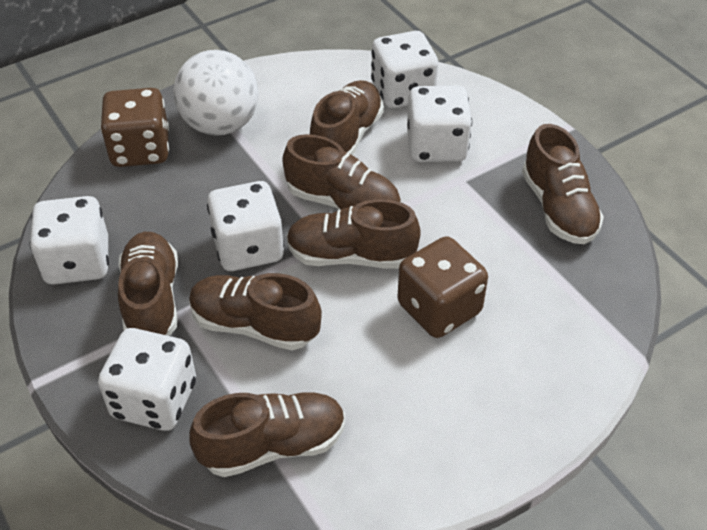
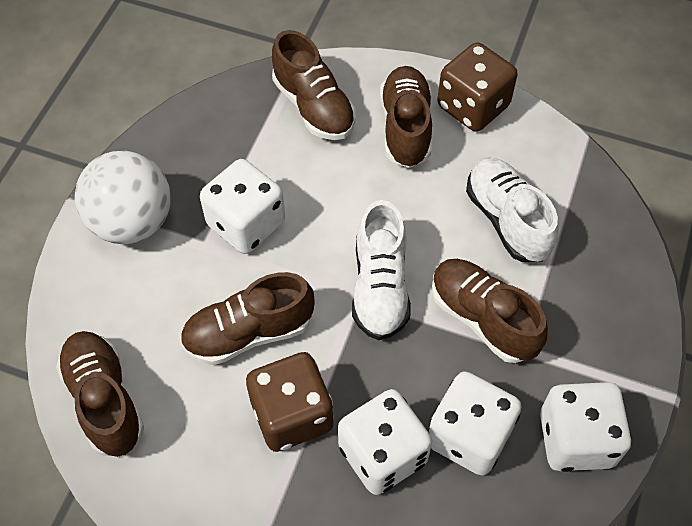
brown shoe: [118,232,178,336] [189,273,322,350] [190,392,345,477] [282,134,401,210] [286,199,421,269] [310,80,384,155] [522,124,604,244] = 7 -> [56,331,144,457] [180,272,315,365] [272,30,356,140] [380,66,432,168] [432,259,548,363] = 5
white dice: [30,196,109,285] [98,328,196,431] [207,181,284,271] [371,31,438,108] [407,86,472,162] = 5 -> [200,159,285,254] [338,389,432,495] [428,371,522,476] [540,382,631,472] = 4
white shoe: none = 0 -> [352,200,411,340] [466,157,559,262] = 2

